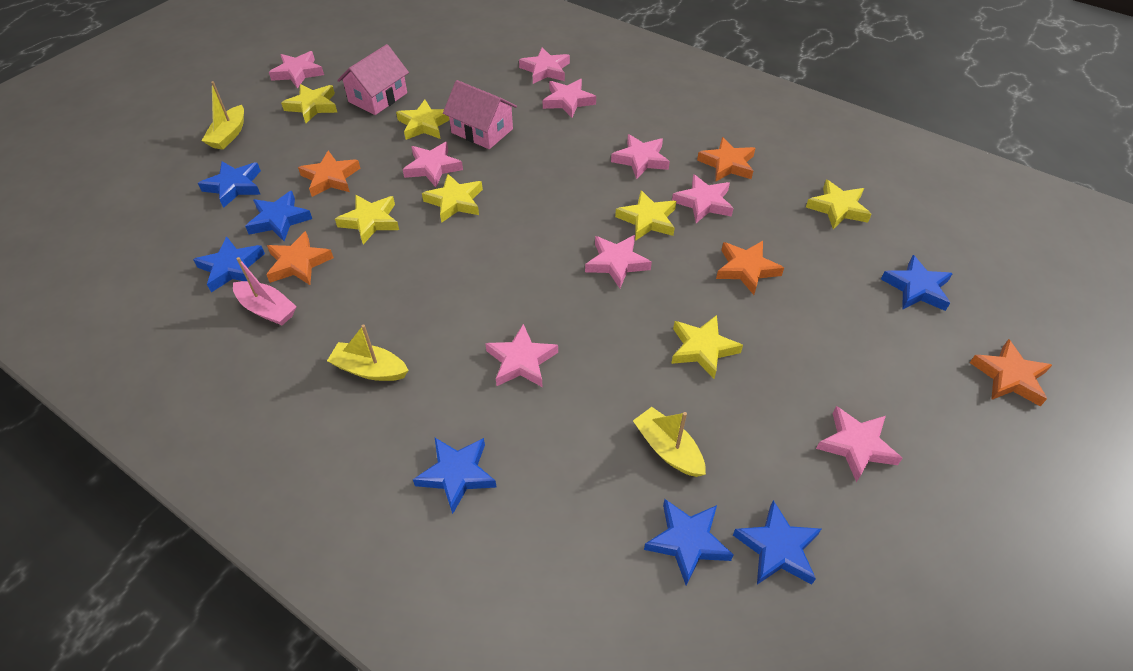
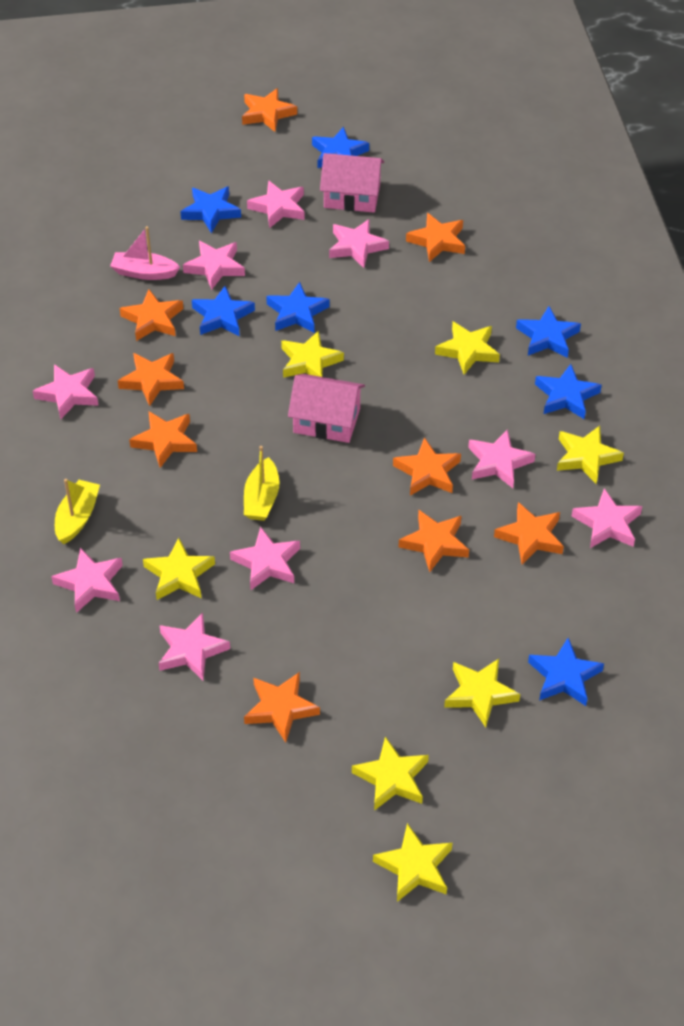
orange star: [266,231,334,285] [298,151,361,197] [697,137,755,181] [716,241,784,295] [970,339,1052,406] = 5 -> [118,353,184,406] [120,289,183,341] [129,411,197,468] [242,88,297,132] [244,672,320,742] [393,437,461,496] [399,510,469,572] [406,213,465,262] [494,502,564,564] = 9
yellow boat: [202,81,244,150] [327,325,409,381] [633,407,706,477] = 3 -> [55,479,100,544] [244,446,279,521] = 2

